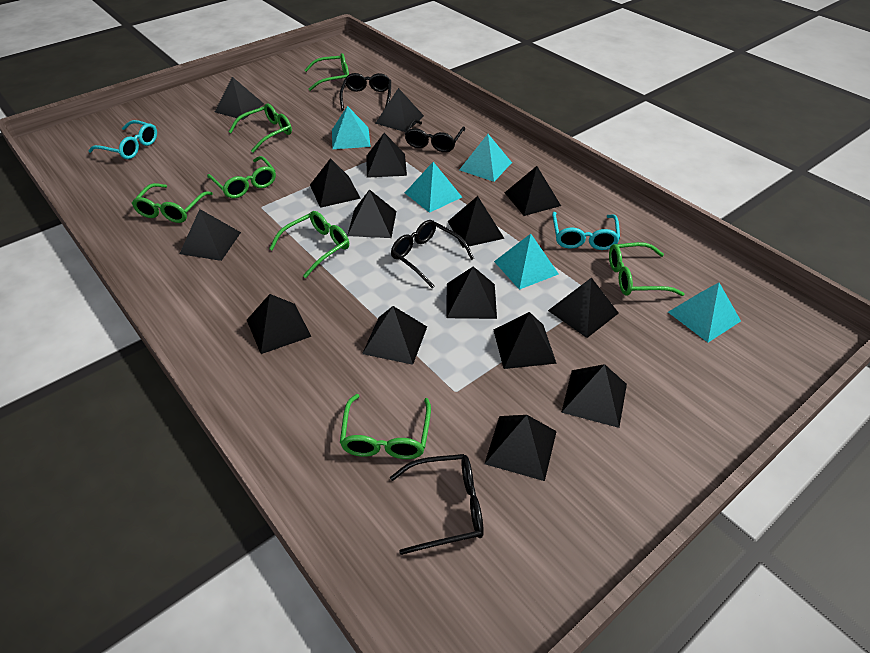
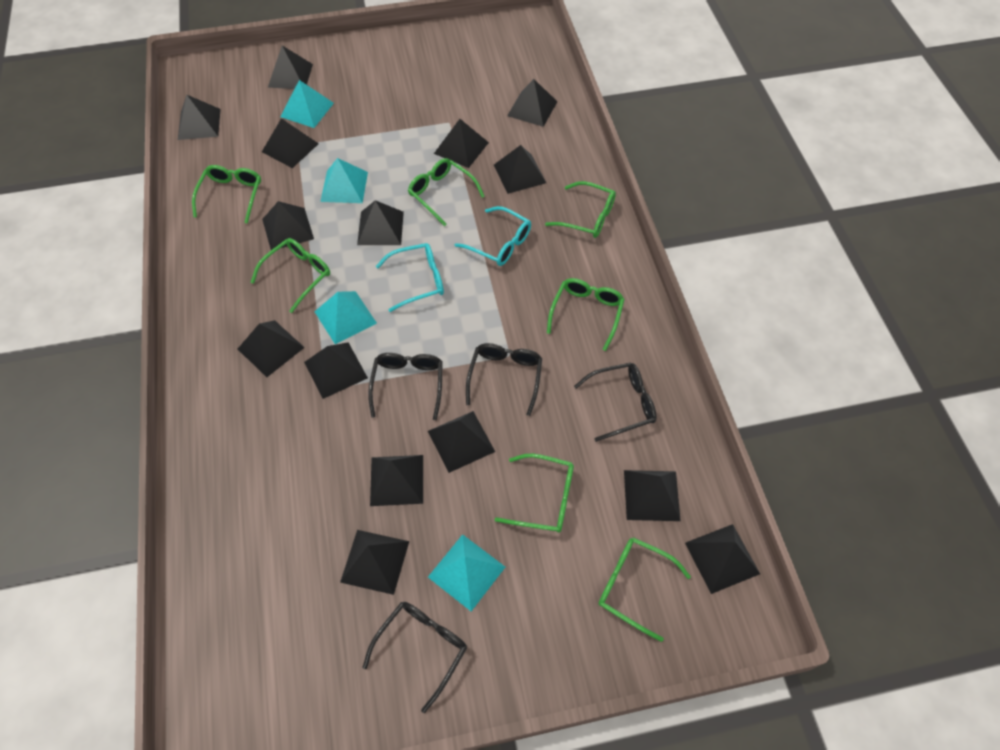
turquoise pyramid: [332,106,371,149] [405,162,462,213] [459,134,512,182] [494,234,559,290] [668,282,741,342] = 5 -> [280,80,334,128] [314,291,377,344] [320,158,368,203] [428,534,505,611] = 4

